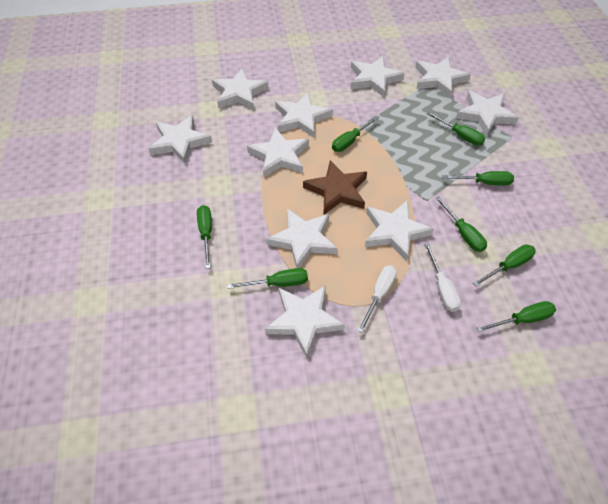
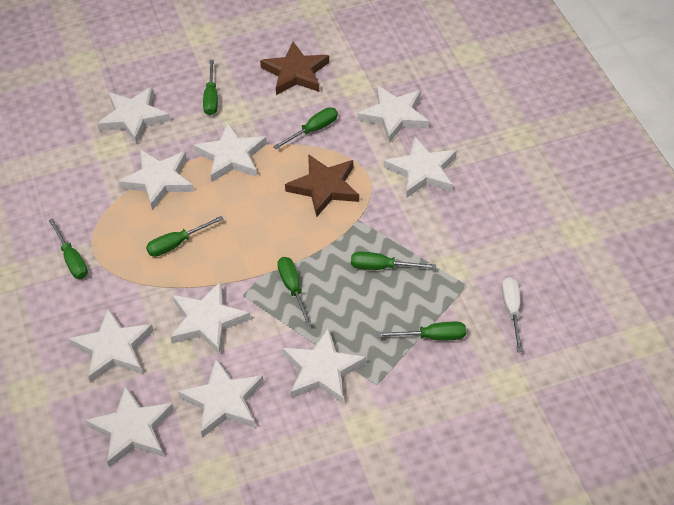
brown star: [303,160,367,214] = 1 -> [260,42,329,95] [285,154,359,217] = 2
green screwdriver: [197,205,212,269] [227,268,308,289] [332,115,379,152] [426,112,485,146] [435,197,487,252] [442,171,514,186] [473,244,536,286] [477,301,556,332] = 8 -> [49,218,88,279] [146,216,224,257] [203,60,218,115] [273,107,338,149] [277,257,312,326] [351,252,436,270] [377,322,466,340] = 7
white screwdriver: [357,265,397,333] [424,243,461,312] = 2 -> [502,277,523,352] = 1

